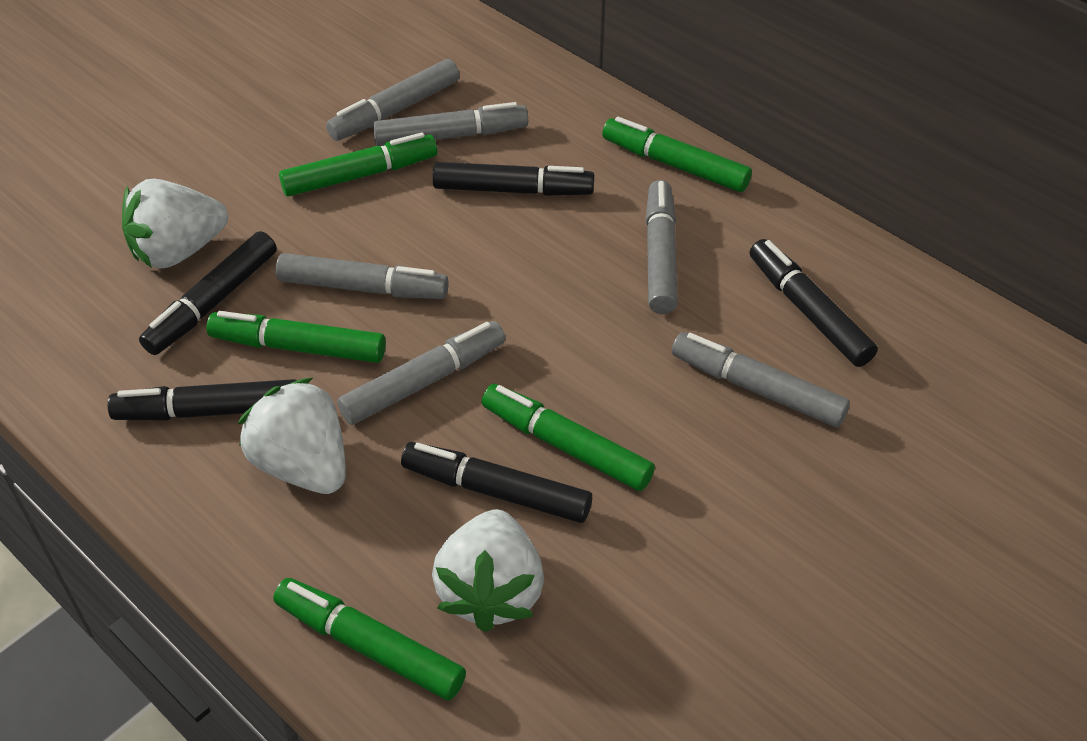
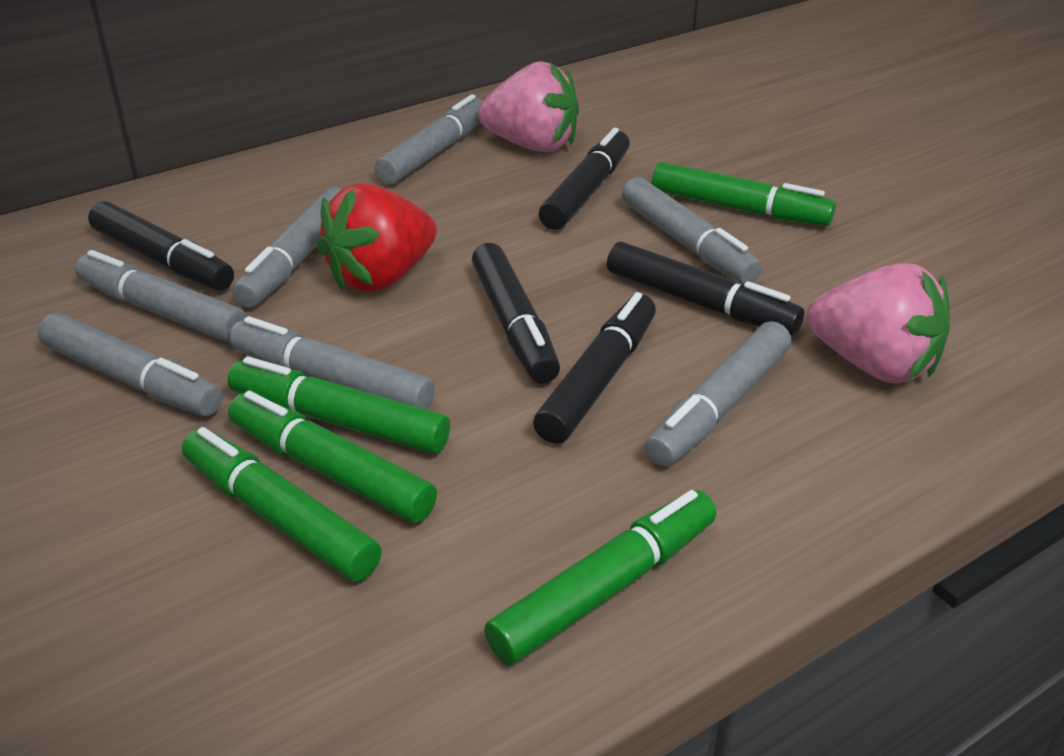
grey marker: [276,253,449,299] [326,59,460,141] [337,321,505,425] [373,102,528,146] [646,180,678,314] [672,332,850,427] = 6 -> [38,313,222,416] [75,250,248,343] [229,316,435,409] [232,187,342,308] [375,94,483,184] [622,177,762,284] [645,321,791,467] = 7
pink strawberry: none = 0 -> [478,61,579,152] [807,263,950,384] = 2
red strawberry: none = 0 -> [317,183,437,292] = 1
white strawberry: [122,179,228,269] [238,378,346,494] [432,509,544,632] = 3 -> none = 0

